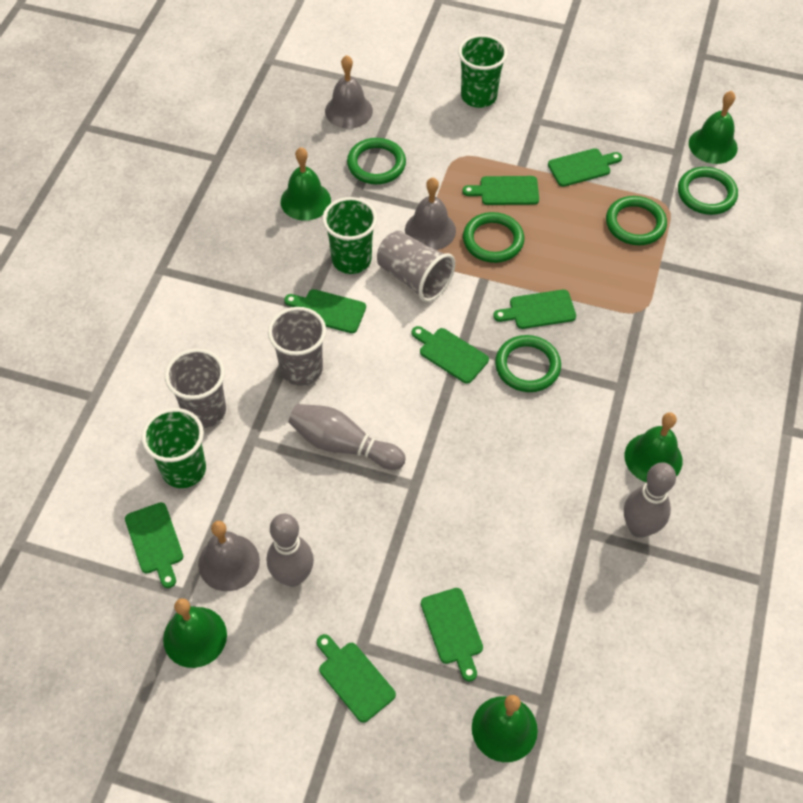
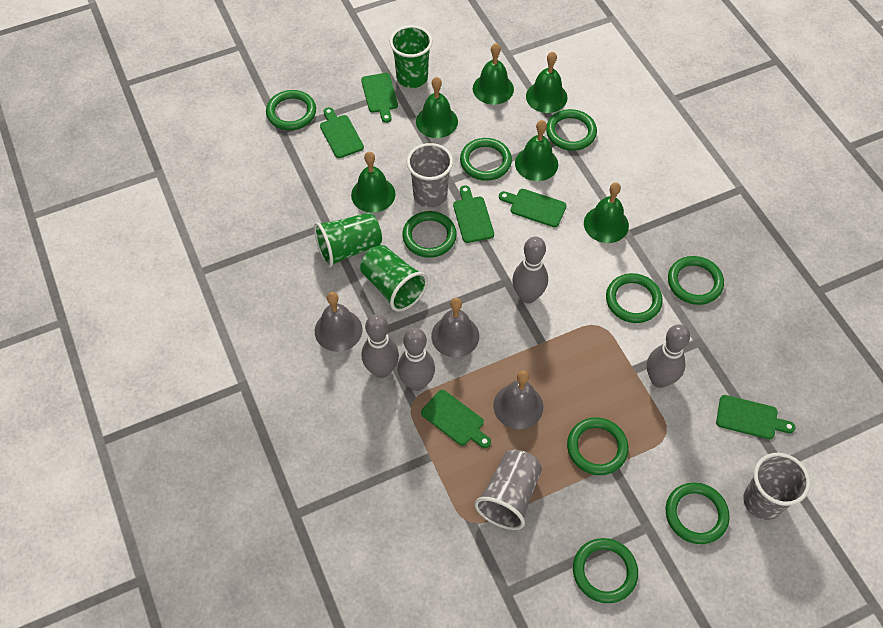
green bell: [163,598,227,668] [281,147,331,221] [472,695,538,762] [625,412,683,482] [689,91,738,164] = 5 -> [351,152,395,213] [416,77,458,138] [473,43,514,105] [515,120,558,181] [526,51,568,113] [584,182,629,243] = 6
green cutting board: [125,502,183,588] [284,289,366,333] [317,634,396,723] [412,326,489,384] [421,588,483,682] [462,176,539,205] [493,289,576,329] [548,148,622,187] = 8 -> [320,107,364,158] [361,73,398,123] [421,390,491,448] [453,185,494,243] [499,189,567,227] [716,395,795,439] = 6
green ring: [347,138,406,184] [463,212,524,263] [495,335,561,392] [606,196,667,245] [678,167,738,215] = 5 -> [266,90,316,130] [402,211,457,258] [460,138,512,181] [546,109,597,151] [567,417,629,475] [573,538,638,603] [606,273,663,323] [666,482,730,544] [668,256,724,305] = 9
grey bowling pin: [267,514,314,587] [288,404,406,470] [624,462,676,538] = 3 -> [362,314,399,378] [398,328,435,391] [512,237,548,303] [647,324,690,388] = 4

